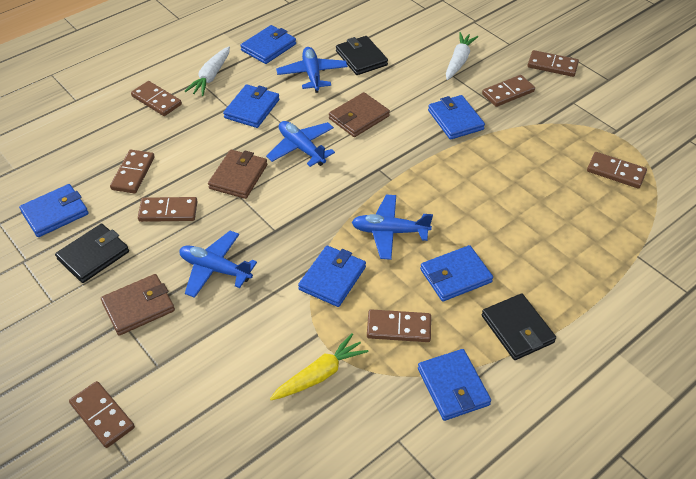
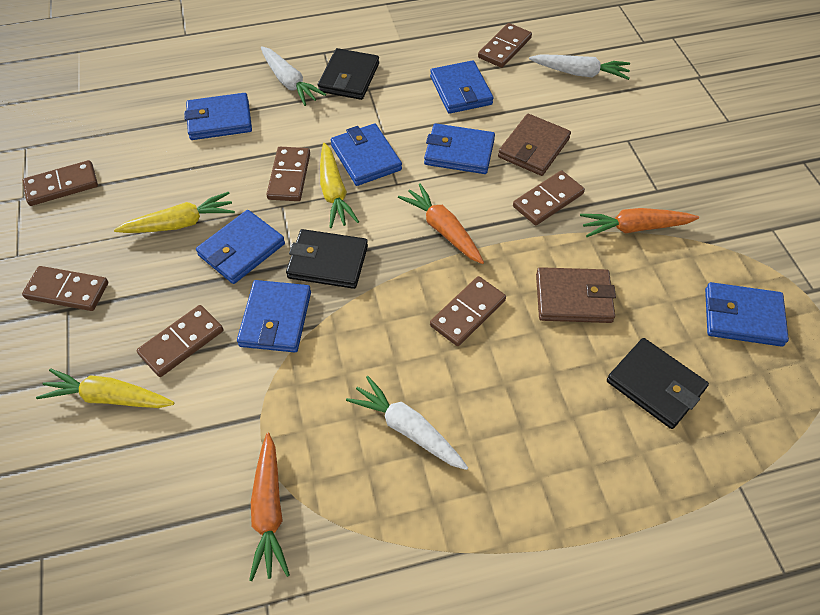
blue plane: [179,231,257,298] [266,121,335,167] [276,47,348,93] [352,194,433,260] = 4 -> none = 0
brown domino: [69,381,135,448] [110,150,155,193] [131,81,182,116] [138,197,197,222] [367,309,431,342] [482,75,535,107] [528,50,579,77] [587,152,647,189] = 8 -> [22,160,98,206] [22,266,108,311] [137,305,223,377] [266,147,310,201] [430,276,506,346] [478,23,532,68] [513,171,585,225] = 7
brown wallet: [101,274,175,336] [208,150,267,199] [329,92,390,137] = 3 -> [498,114,571,176] [536,267,616,323] = 2
orange carrot: none = 0 -> [249,433,290,581] [398,183,484,264] [580,208,699,237] = 3
white carrot: [185,46,230,96] [446,32,478,80] = 2 -> [261,46,326,106] [346,376,468,470] [529,54,630,80] = 3
yellow carrot: [270,333,369,400] = 1 -> [36,369,174,408] [114,192,235,233] [320,143,359,228] = 3

